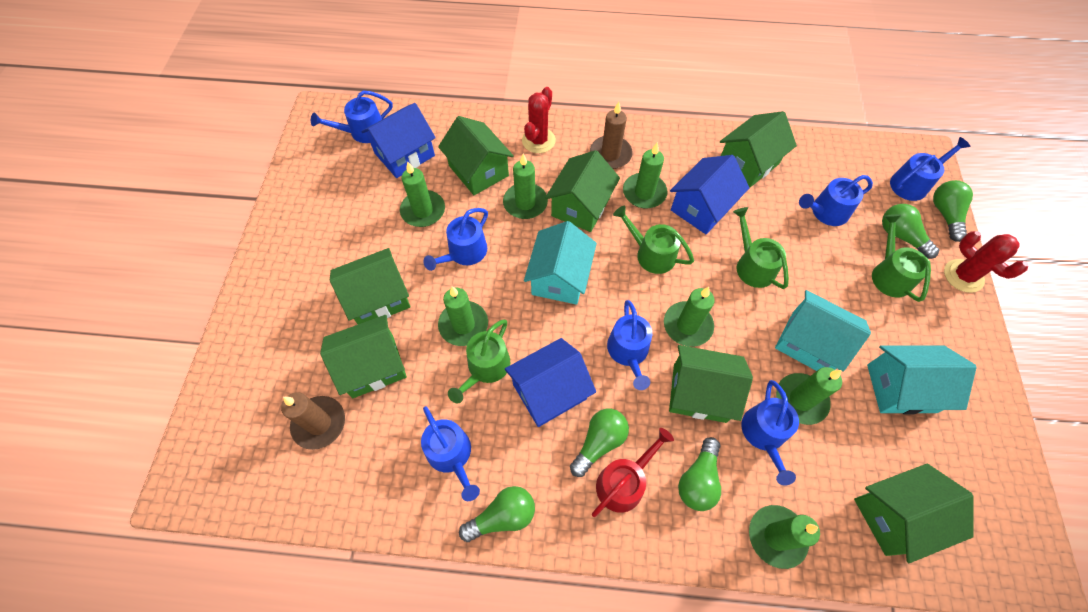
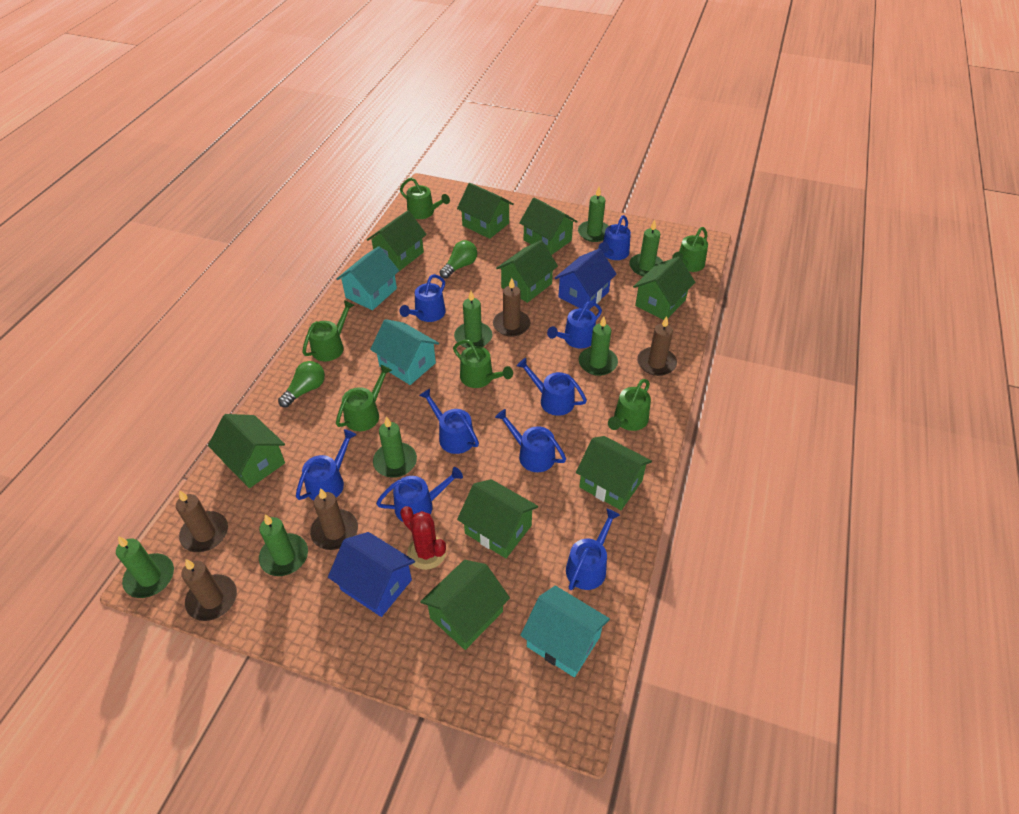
blue house: [361,103,436,178] [505,338,596,427] [670,155,749,234] = 3 -> [328,532,415,617] [555,249,617,310] = 2
blue watering can: [311,90,393,143] [421,406,480,501] [423,208,488,271] [607,300,652,390] [741,380,799,485] [799,175,873,226] [890,137,970,201] = 7 -> [296,429,356,501] [376,467,463,522] [399,274,446,322] [419,389,479,454] [495,409,566,472] [517,358,587,416] [547,301,602,348] [566,509,620,590] [598,215,631,260] = 9
brown candle: [281,392,345,450] [590,102,633,169] = 2 -> [176,490,228,552] [181,559,237,621] [310,488,358,550] [493,278,530,337] [637,316,677,376] = 5
green house: [320,315,407,398] [330,248,411,324] [438,116,514,195] [545,150,620,232] [669,345,753,423] [720,111,797,188] [854,464,974,563] = 7 -> [208,414,285,488] [367,210,427,271] [420,560,510,650] [457,183,514,239] [457,479,538,558] [496,240,558,303] [519,197,578,255] [576,436,652,510] [633,257,695,320] = 9
green light bulb: [459,486,535,542] [570,409,629,477] [678,437,721,511] [882,204,939,259] [933,180,973,242] = 5 -> [278,361,325,408] [439,240,477,279] = 2
green watering can: [448,320,510,403] [613,206,694,274] [733,207,789,289] [872,214,931,302] = 4 -> [302,300,354,361] [336,365,392,431] [400,178,450,219] [453,340,513,388] [608,379,651,431] [672,227,708,272] = 6
red cactus: [522,87,556,153] [944,231,1028,293] = 2 -> [400,506,446,570] = 1
red watering can: [592,428,674,517] = 1 -> none = 0

